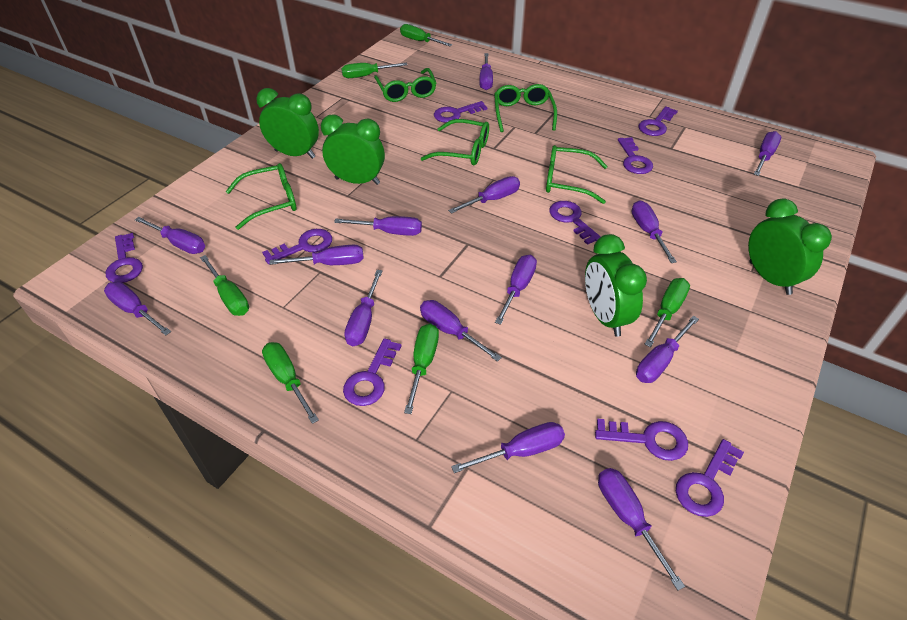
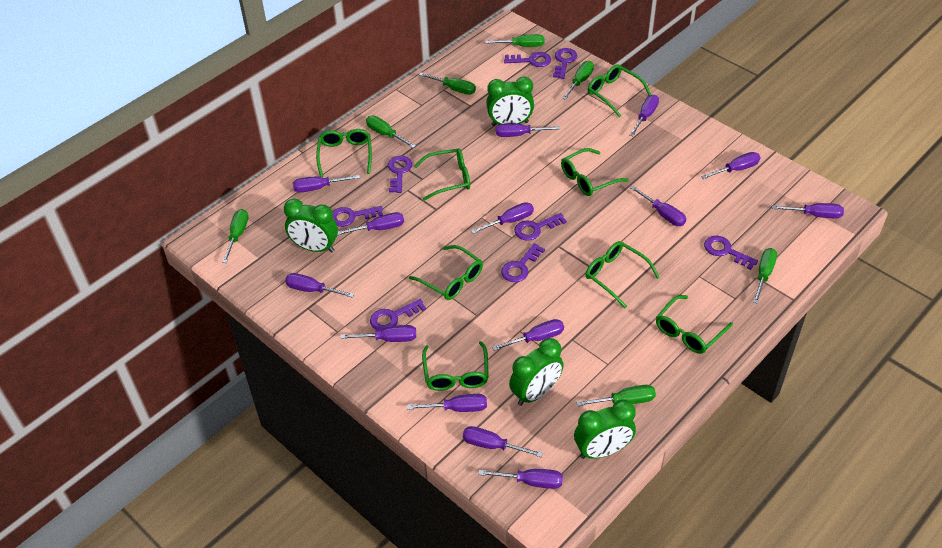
green glasses: [226,163,297,230] [374,68,436,102] [421,119,489,166] [494,84,557,132] [546,145,608,204] = 5 -> [316,129,372,177] [409,245,483,300] [414,148,470,201] [422,341,489,391] [561,148,629,196] [585,241,660,308] [588,64,651,117] [656,295,733,354] = 8
green screwdriver: [200,255,249,316] [262,342,319,424] [341,63,407,78] [400,24,452,46] [404,323,439,414] [644,278,690,347] = 6 -> [222,209,248,263] [366,116,416,148] [419,73,476,95] [485,34,545,47] [562,61,594,100] [576,385,656,406] [753,248,777,304] = 7
purple key: [105,233,143,283] [262,229,332,264] [343,338,401,406] [434,101,488,123] [549,201,601,245] [595,419,688,461] [618,137,653,174] [639,106,678,136] [676,439,744,517] = 9 -> [332,206,383,227] [370,299,426,330] [388,156,412,193] [501,243,545,282] [504,52,551,67] [514,213,567,241] [553,48,577,79] [704,236,758,270] = 8

